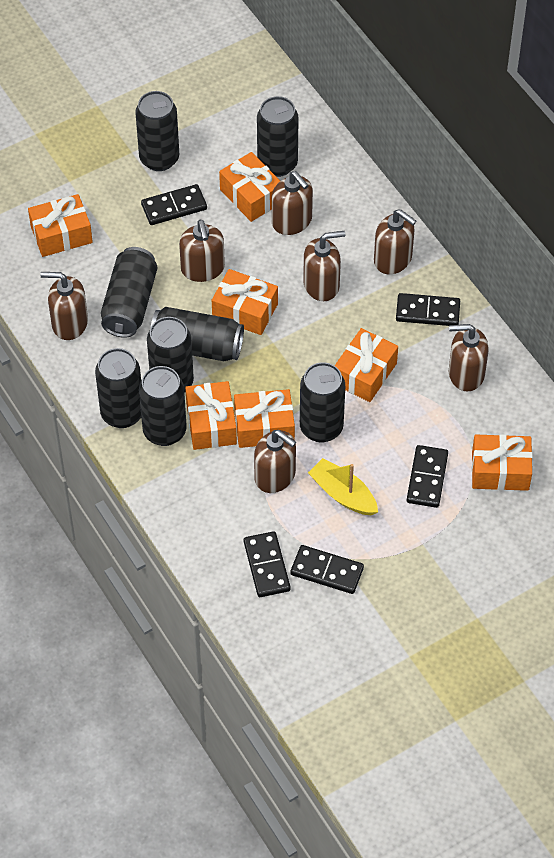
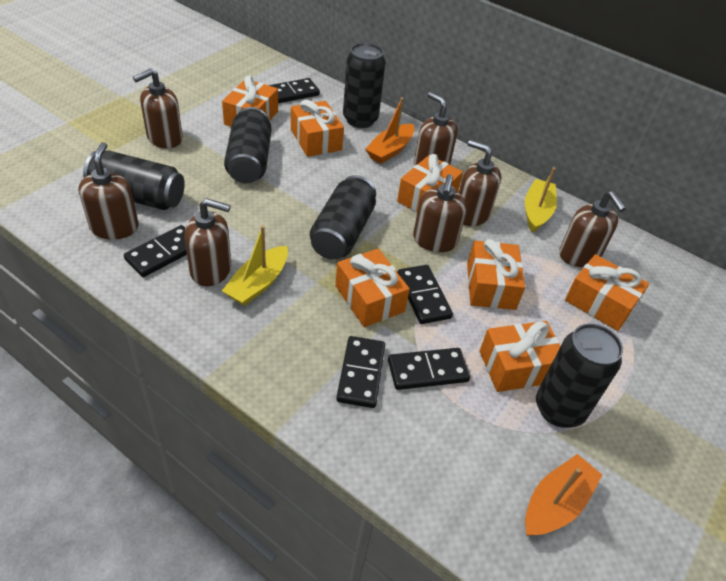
black can: [95,348,141,428] [101,247,157,338] [135,91,179,171] [139,366,187,446] [147,317,194,393] [151,307,244,361] [257,96,299,177] [300,362,345,443] = 8 -> [83,150,185,210] [224,107,272,183] [310,175,376,260] [343,43,385,128] [536,323,623,428] = 5
orange boat: none = 0 -> [365,98,414,164] [525,454,602,536] = 2
yellow boat: [308,458,378,515] = 1 -> [222,226,288,306] [525,167,557,233] = 2

